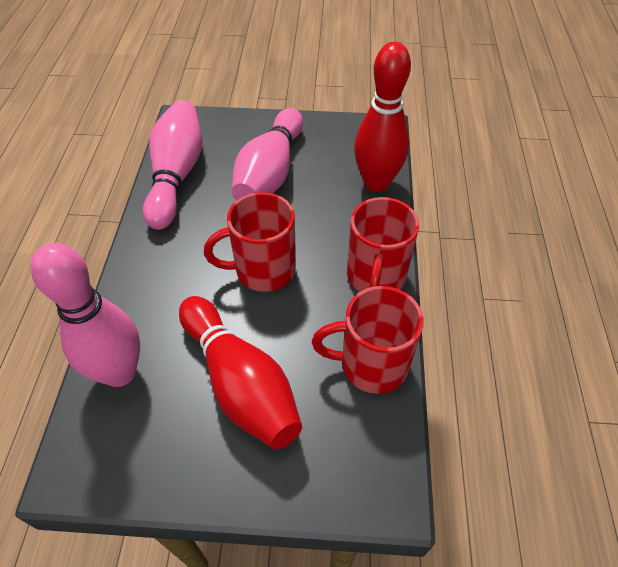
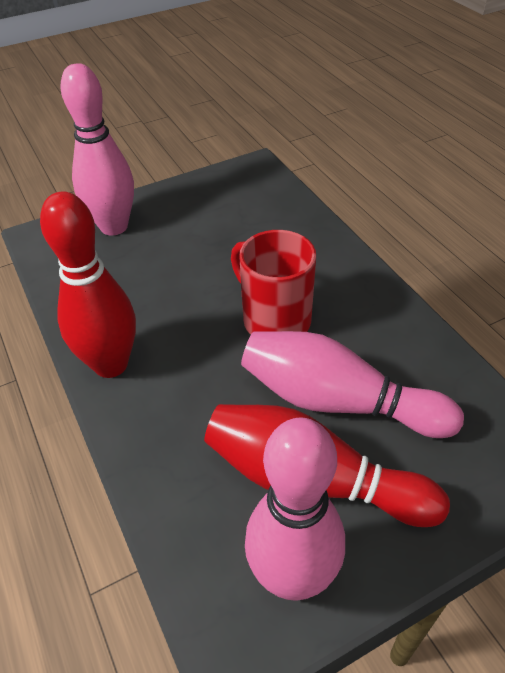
red mug: [204,192,296,292] [312,286,424,394] [347,197,419,292] = 3 -> [231,230,316,335] = 1

